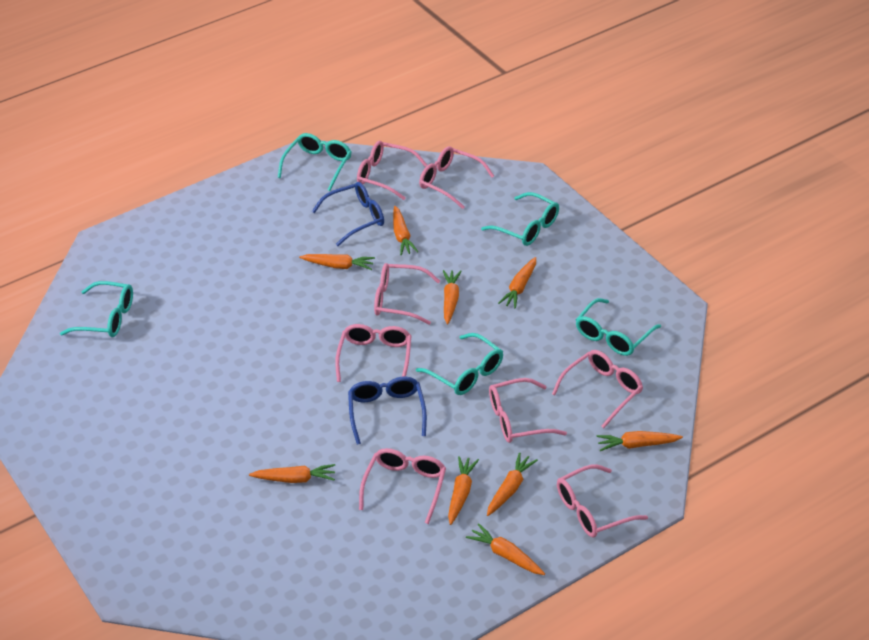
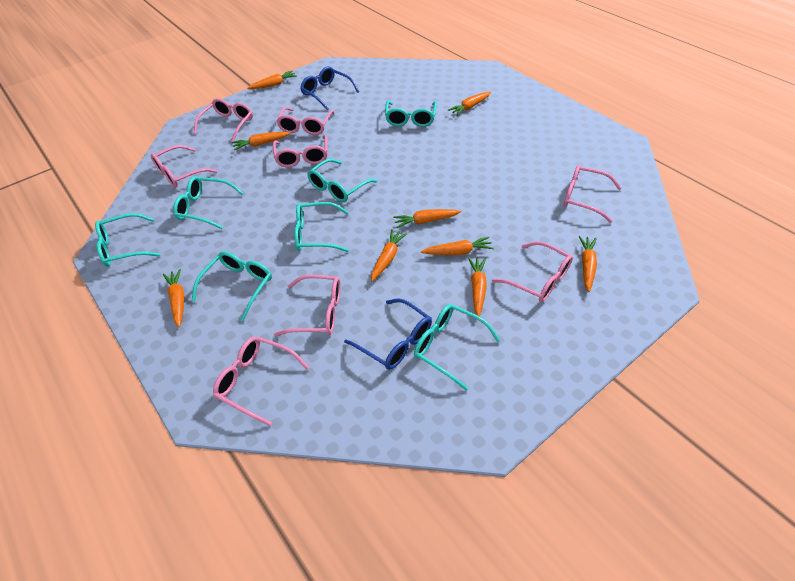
turquoise glasses: [60,281,133,337] [278,133,352,191] [416,333,503,395] [481,192,559,246] [576,298,661,356] = 5 -> [95,213,160,267] [173,176,243,229] [192,251,272,321] [294,202,349,252] [307,159,378,202] [385,101,437,127] [414,304,501,391] = 7

